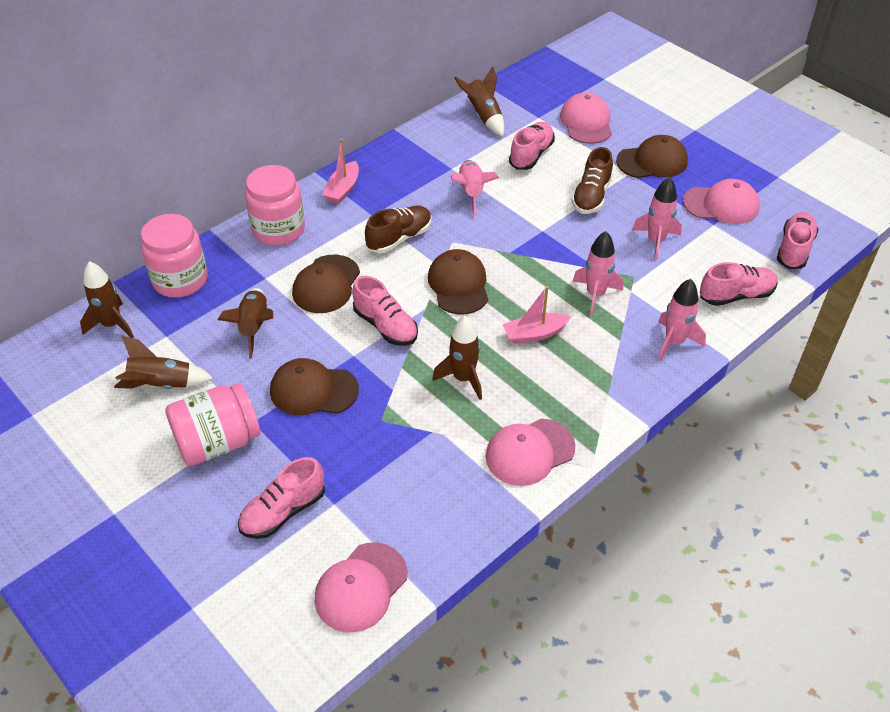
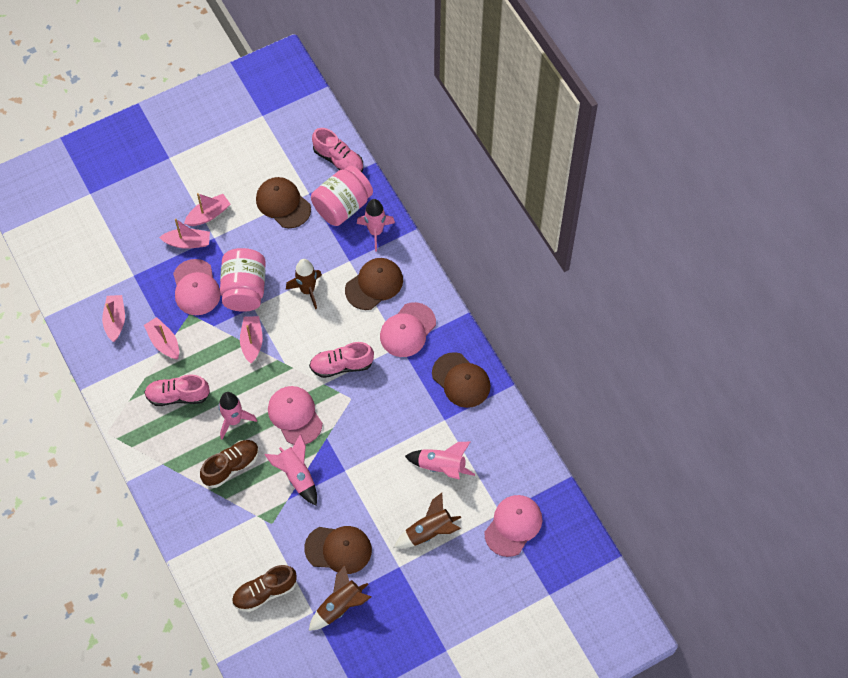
brown rocket: [80,261,134,338] [114,335,214,389] [217,288,273,359] [432,316,482,400] [454,66,504,136] = 5 -> [286,259,322,309] [309,565,371,631] [394,493,461,548] = 3
pink boat: [322,139,359,204] [503,286,571,344] = 2 -> [102,295,125,342] [144,317,179,360] [159,219,210,249] [184,193,230,226] [240,316,263,363] = 5
pink jar: [141,214,208,298] [165,383,260,466] [245,165,305,246] = 3 -> [220,248,266,312] [311,165,373,226] = 2
pink shoe: [238,457,325,539] [352,276,418,346] [509,122,555,170] [700,262,778,306] [777,212,819,269] = 5 -> [144,374,210,406] [309,342,374,378] [312,128,363,172] = 3

